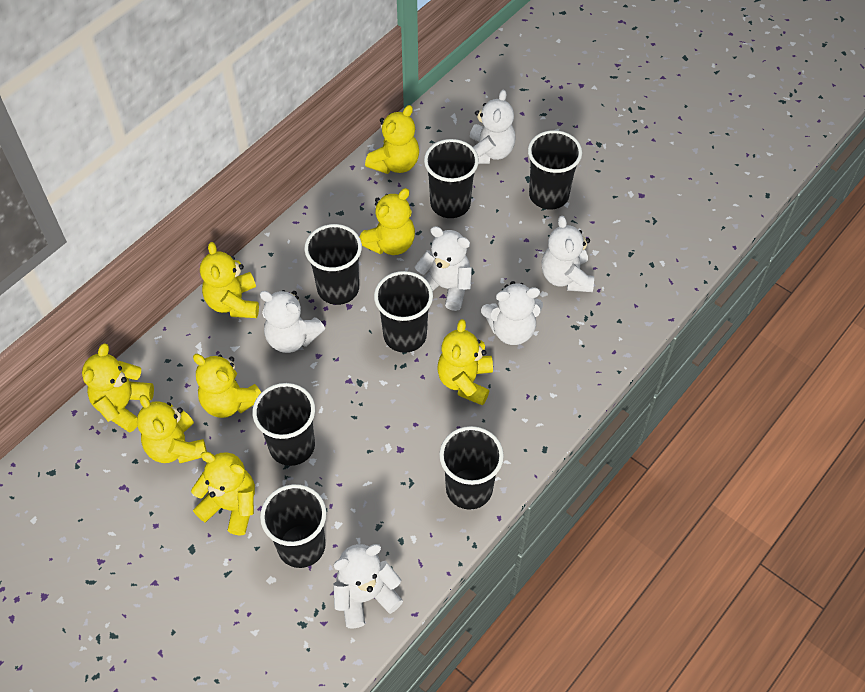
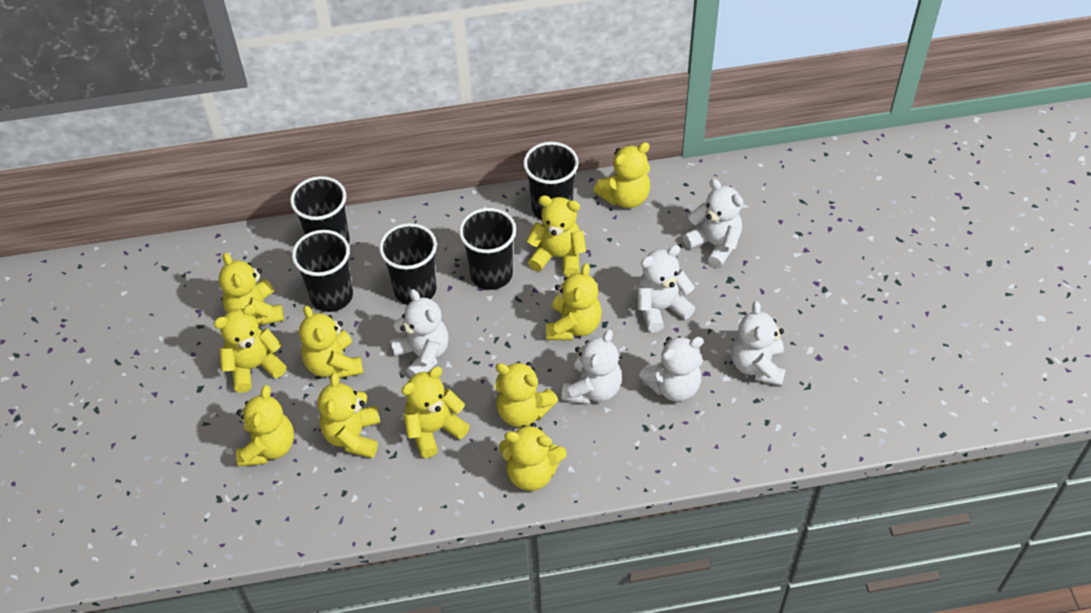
black cup: [253,383,315,466] [260,484,327,568] [304,224,362,305] [374,271,433,353] [424,139,479,218] [439,426,504,510] [528,130,582,209] = 7 -> [290,176,350,244] [292,230,353,312] [379,223,437,305] [459,208,516,290] [523,142,579,220] = 5
yellow teddy bear: [82,343,154,432] [137,395,207,463] [191,452,255,536] [193,354,261,418] [200,242,259,318] [359,188,415,255] [365,105,419,174] [437,319,493,406] = 8 -> [213,304,287,393] [219,253,284,326] [236,385,294,466] [299,305,363,378] [318,373,380,458] [402,367,470,458] [495,361,558,427] [499,423,567,491] [526,195,586,277] [546,263,602,340] [594,142,650,208] = 11

